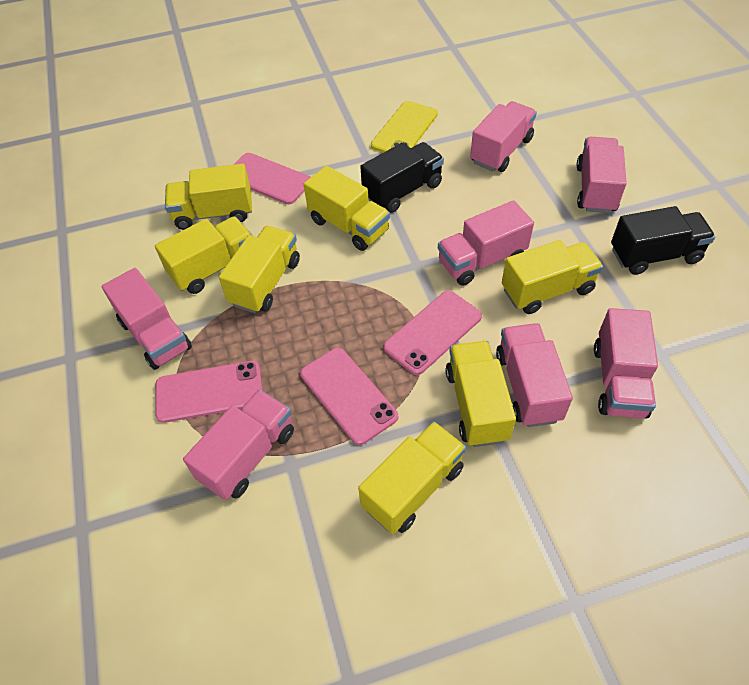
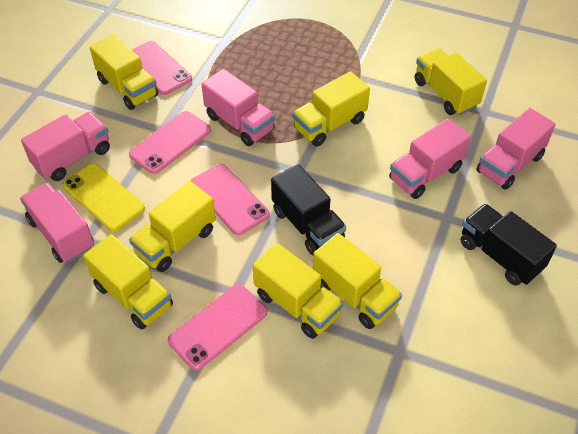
pink truck: [102,268,192,370] [183,389,294,500] [438,200,534,286] [470,101,537,172] [496,323,573,427] [576,137,627,213] [594,308,658,419] = 7 -> [20,182,94,263] [21,112,110,181] [201,69,275,146] [389,118,471,199] [476,108,556,190] = 5

